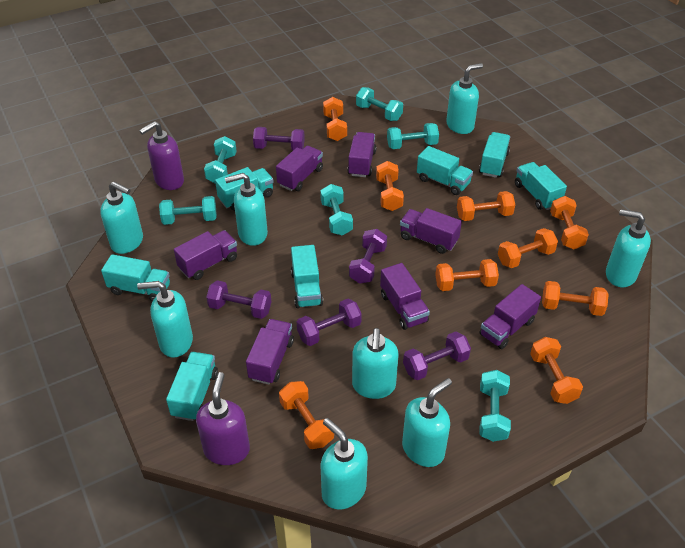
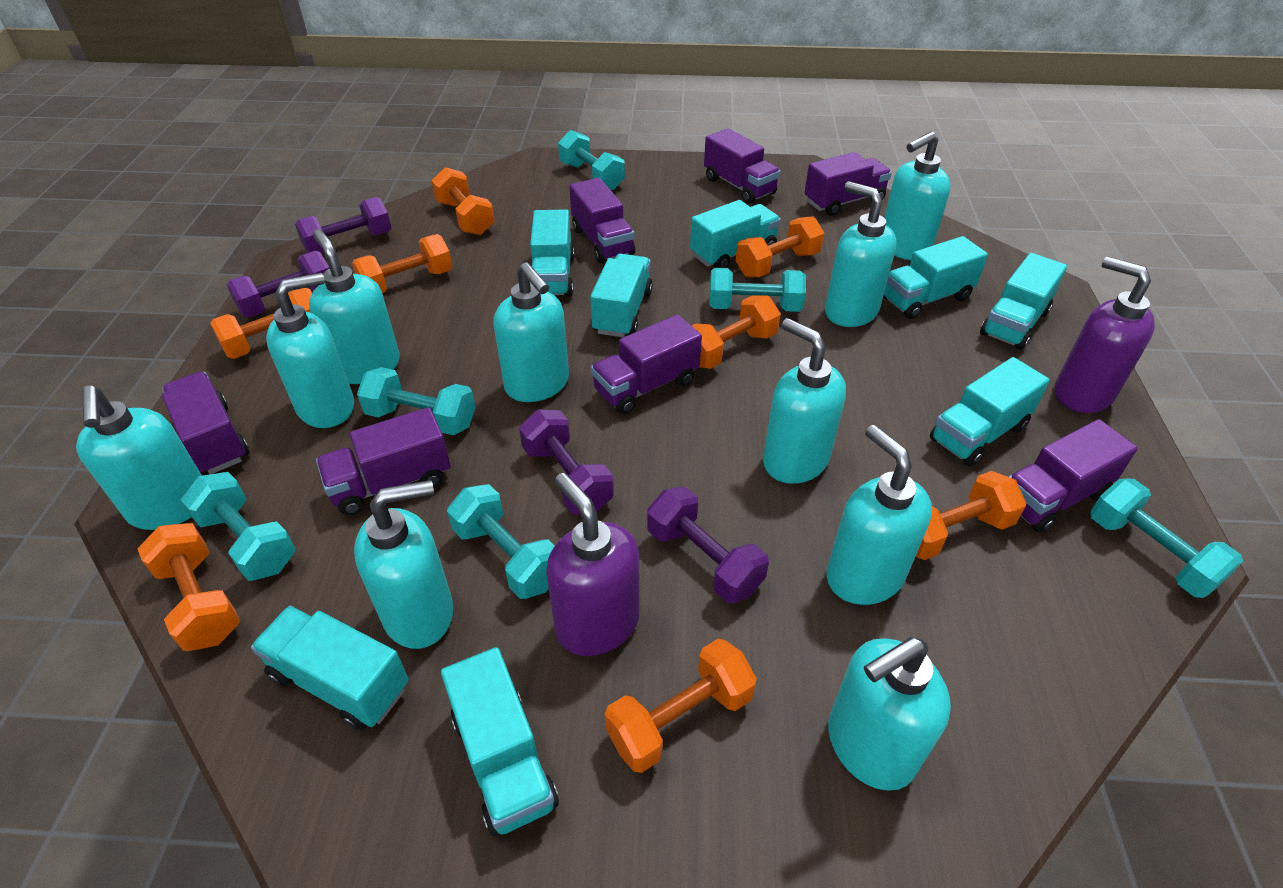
orange dumbbell: [279,381,334,449] [323,97,347,141] [376,161,404,211] [435,259,499,291] [457,191,515,221] [498,228,558,268] [530,337,583,404] [542,281,609,316] [550,196,589,249] = 9 -> [137,523,240,651] [210,288,312,359] [352,234,452,293] [431,167,495,235] [604,639,757,773] [691,295,781,369] [736,216,824,277] [916,471,1026,560] = 8
purple dumbbell: [206,280,272,319] [253,127,305,150] [297,299,362,346] [349,229,387,284] [403,331,471,380] = 5 -> [227,251,329,318] [295,197,391,253] [519,409,614,514] [647,487,769,603] = 4
turquoise soap dispenser: [100,182,143,254] [137,281,193,358] [225,173,268,246] [320,418,368,510] [352,328,399,399] [402,378,452,467] [446,63,483,134] [606,209,651,287] = 8 -> [76,386,202,530] [266,273,354,428] [309,229,400,384] [354,480,453,649] [493,262,569,402] [763,318,846,484] [825,181,897,327] [826,425,932,605] [828,637,951,790] [884,131,951,260] = 10
turquoise truck: [101,254,170,302] [166,352,218,421] [215,167,274,211] [291,245,323,308] [417,146,473,195] [479,132,510,178] [515,162,567,210] = 7 -> [251,606,409,730] [441,647,559,836] [530,209,575,297] [590,254,653,337] [690,200,781,268] [883,236,988,319] [930,357,1050,466] [980,253,1067,350] = 8

